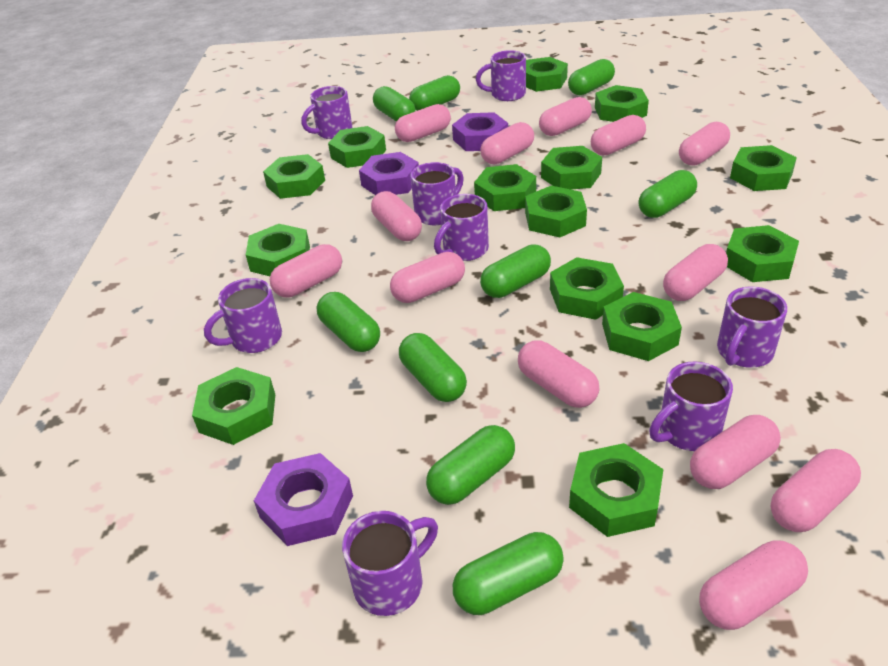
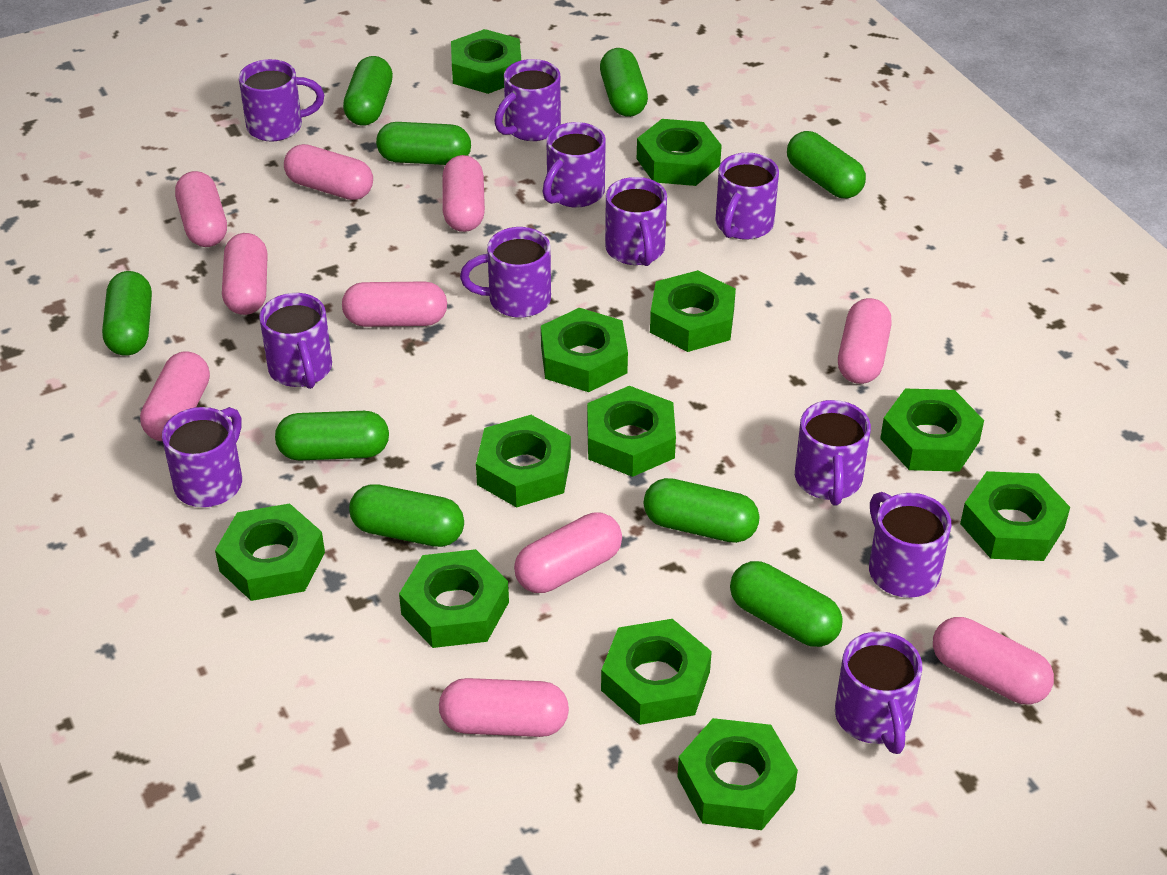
green nut: [192,367,275,445] [246,224,310,276] [263,154,325,199] [328,126,386,168] [474,164,536,211] [525,186,587,238] [526,57,568,92] [541,146,602,190] [550,257,624,320] [569,443,664,537] [595,85,649,122] [602,292,682,361] [726,225,799,282] [730,145,797,191] = 14 -> [215,503,325,601] [399,549,509,648] [451,29,521,94] [476,415,571,508] [541,308,628,392] [587,386,676,477] [601,619,712,725] [637,119,722,186] [650,270,736,352] [677,718,798,830] [880,389,984,472] [960,471,1070,561] = 12
pink capsule: [270,244,342,297] [371,191,422,241] [390,252,465,303] [395,104,451,142] [481,122,534,164] [518,340,600,408] [539,97,592,136] [591,115,646,156] [663,244,728,301] [679,122,730,166] [690,415,781,489] [699,540,808,630] [771,449,861,532] = 13 -> [140,352,210,441] [175,171,227,247] [222,233,268,315] [284,144,373,200] [342,281,447,327] [439,678,569,737] [442,155,485,232] [514,512,622,593] [838,298,892,384] [933,617,1054,704] = 10
purple mug: [204,278,282,353] [301,86,353,139] [342,511,438,616] [411,162,464,225] [434,194,489,261] [476,50,526,101] [649,361,733,451] [717,286,787,368] = 8 -> [162,407,242,507] [239,59,324,142] [259,293,332,389] [460,227,551,318] [494,59,561,141] [542,122,606,208] [605,177,667,266] [715,153,779,240] [795,400,871,505] [835,631,922,754] [869,492,951,598] = 11
purple nut: [254,453,353,546] [359,152,419,195] [452,112,508,151] = 3 -> none = 0

